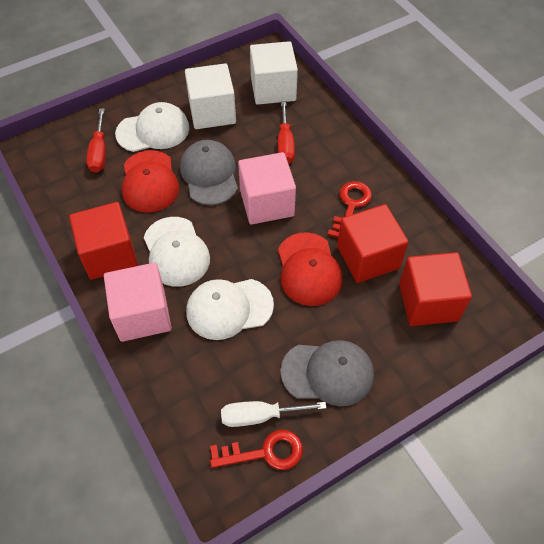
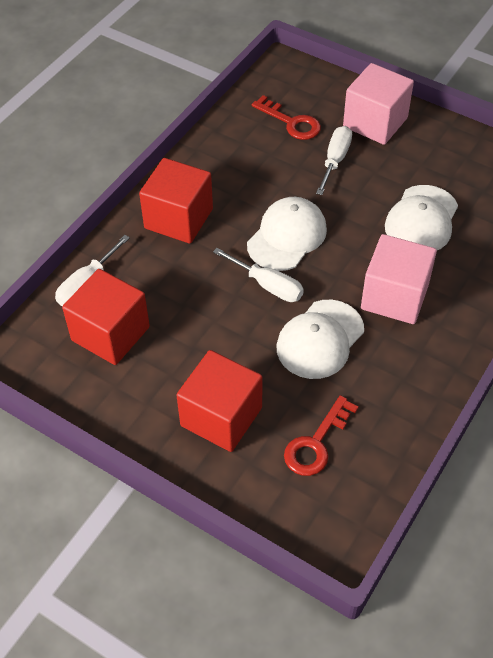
grey cap: [180,140,238,205] [280,340,374,406] = 2 -> none = 0
red cap: [122,150,179,213] [278,232,343,306] = 2 -> none = 0
red screwdriver: [86,108,106,173] [278,101,295,164] = 2 -> none = 0
white cube: [185,63,236,129] [250,41,298,105] = 2 -> none = 0
white screwdriver: [221,401,326,427] = 1 -> [55,235,130,306] [213,248,304,302] [316,126,352,195] = 3

